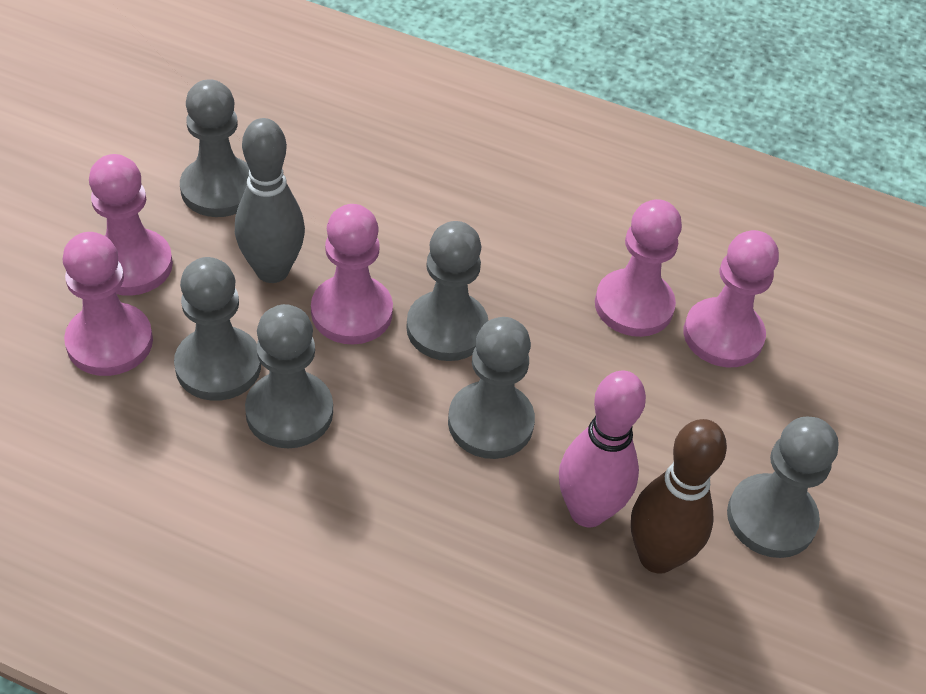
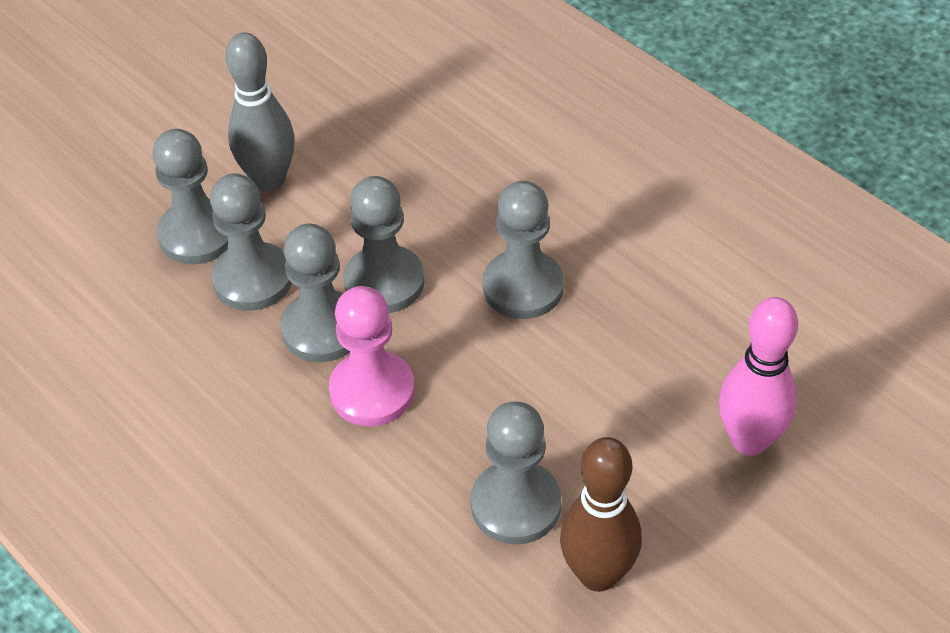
pink pawn: [63,232,153,376] [89,154,173,296] [311,204,393,344] [595,199,682,337] [683,230,779,367] = 5 -> [329,286,415,426] = 1

